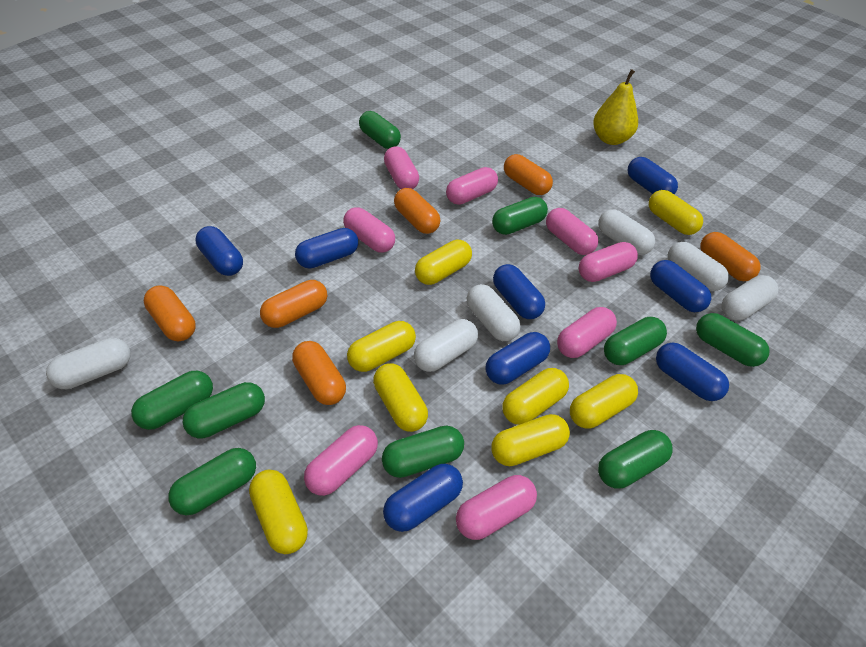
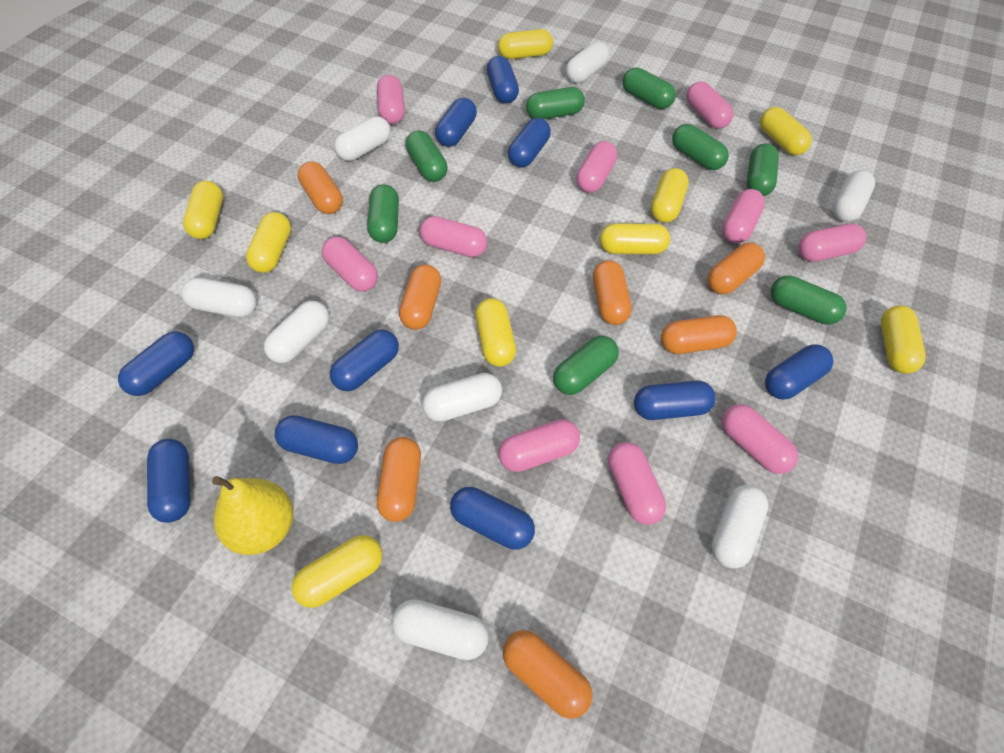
blue capsule: [196,226,243,276] [295,228,358,269] [383,464,463,532] [485,332,550,384] [493,264,545,319] [628,157,678,194] [650,260,711,312] [656,342,729,401] = 8 -> [118,331,194,396] [147,439,191,523] [275,415,358,464] [330,330,399,391] [435,98,477,147] [450,487,535,550] [487,56,519,103] [508,118,551,167] [634,381,716,420] [765,344,833,399] = 10
green capsule: [131,371,213,430] [168,448,256,515] [183,382,265,438] [359,111,401,149] [382,425,464,478] [492,197,548,235] [598,430,673,489] [604,317,667,365] [696,313,770,367] = 9 -> [367,184,399,243] [406,130,448,182] [526,87,585,119] [553,336,619,395] [622,67,676,109] [672,124,729,170] [747,144,779,196] [771,275,846,325] = 8
orange capsule: [144,285,196,341] [260,280,327,328] [292,341,346,405] [394,188,440,234] [504,154,553,195] [700,232,761,281] = 6 -> [298,161,343,214] [377,437,421,522] [399,264,441,330] [503,630,593,719] [593,260,632,325] [661,315,737,354] [707,243,765,294] = 7
pink capsule: [304,425,378,496] [343,207,395,253] [384,146,419,189] [446,167,498,205] [456,475,537,540] [546,208,598,255] [557,307,617,358] [579,242,638,282] = 8 -> [322,236,378,292] [377,75,405,124] [420,216,487,257] [499,419,580,472] [576,141,617,193] [608,442,666,525] [686,81,734,129] [722,189,765,243] [722,404,798,474] [798,224,867,262] = 10
white capsule: [46,338,131,389] [414,319,478,372] [467,284,520,341] [598,209,655,255] [668,242,729,291] [721,275,778,321] = 6 -> [181,278,257,317] [264,301,329,363] [334,116,391,161] [392,599,489,660] [422,373,502,422] [566,42,609,83] [711,485,768,569] [832,170,875,222] = 8
yellow capsule: [249,470,308,554] [347,321,416,372] [373,363,428,432] [415,240,472,285] [491,414,570,466] [502,368,569,425] [570,374,638,429] [649,190,703,235] = 8 -> [183,181,223,239] [246,212,291,273] [292,535,382,608] [475,298,516,367] [498,29,553,59] [600,224,670,254] [651,168,689,223] [760,107,812,155] [881,305,925,374] = 9

